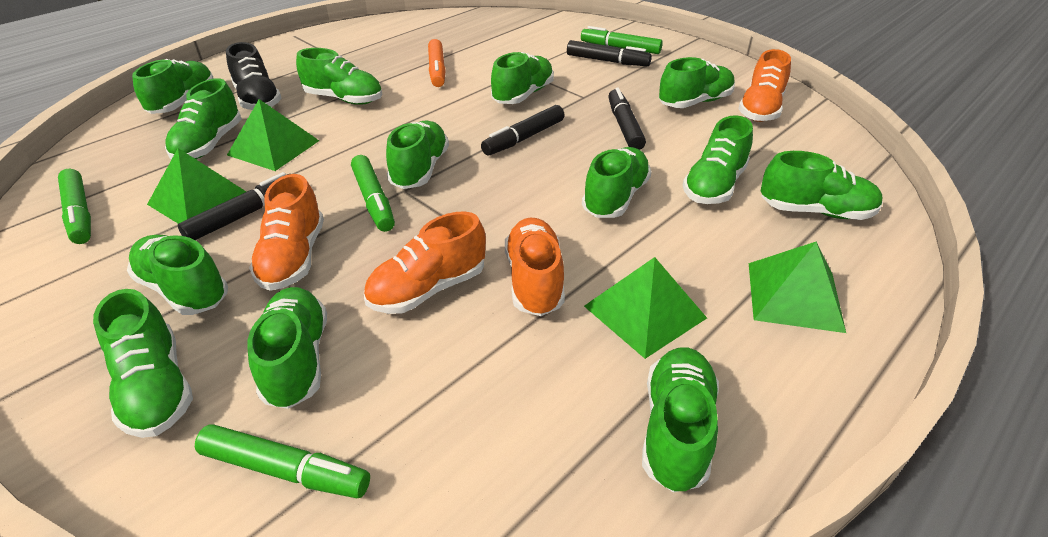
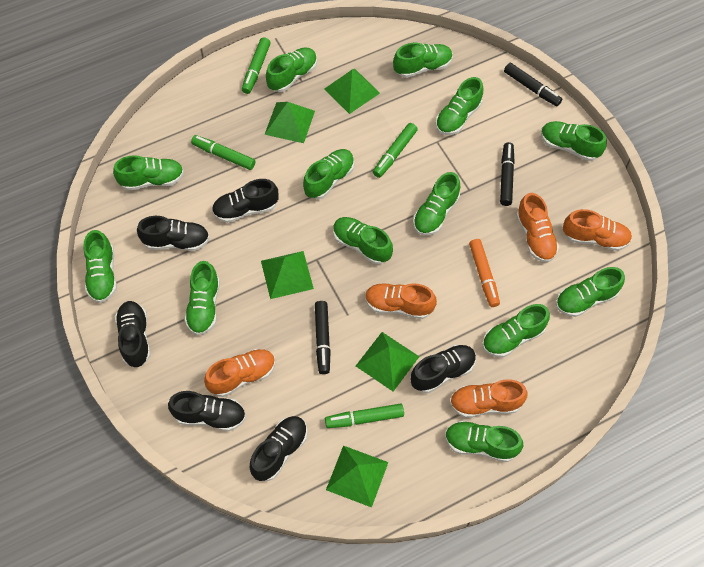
black marker: [178,172,288,240] [481,105,565,156] [567,40,652,66] [608,88,646,150] = 4 -> [315,301,331,374] [500,142,515,206] [504,63,562,106] = 3
black shoe: [226,42,282,110] = 1 -> [115,301,150,367] [137,216,210,251] [168,391,246,431] [212,179,278,223] [250,416,307,481] [411,345,476,393] = 6
green pyramid: [147,148,246,224] [227,99,319,171] [584,257,707,359] [749,242,846,333] = 4 -> [261,251,314,299] [264,102,315,143] [325,69,380,114] [326,446,388,508] [356,332,420,392] = 5
orange shoe: [249,174,324,291] [364,211,486,314] [505,218,565,316] [738,49,791,122] = 4 -> [204,349,275,397] [365,283,437,319] [450,379,528,418] [516,193,559,263] [563,209,632,251] = 5

